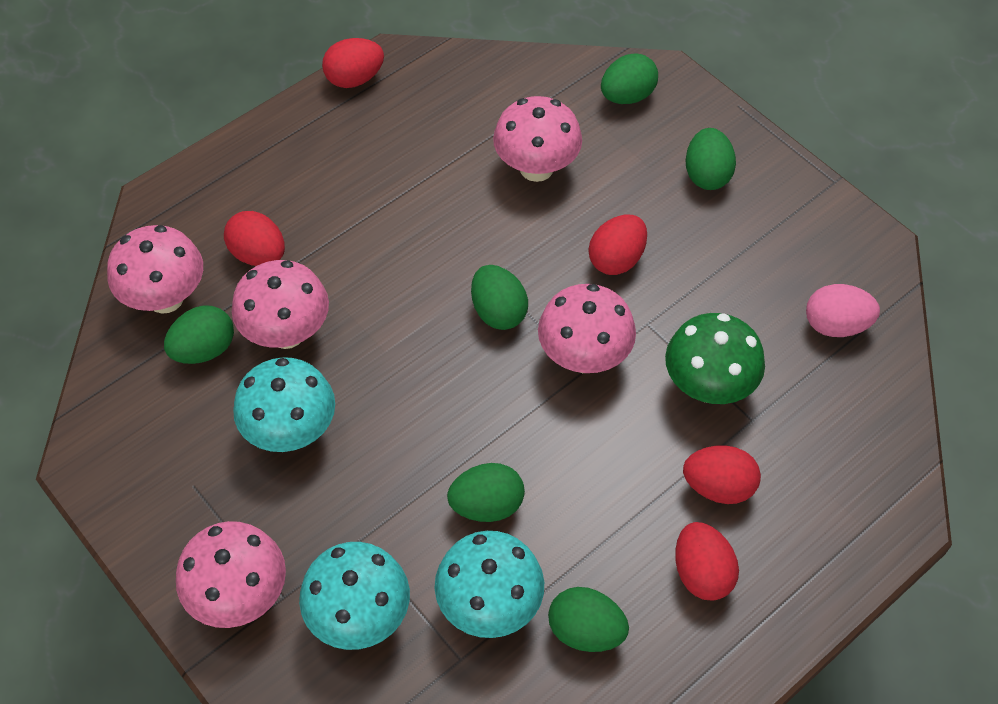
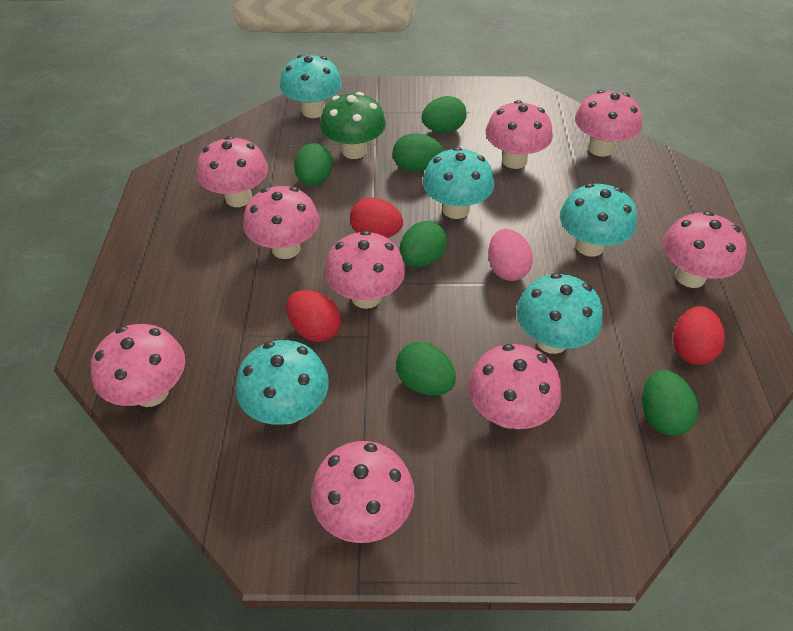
pink mushroom: [107,225,203,314] [176,521,286,628] [232,260,329,349] [493,96,582,182] [538,284,636,373] = 5 -> [91,324,185,407] [197,136,268,207] [243,186,319,259] [311,441,414,543] [325,231,405,309] [468,344,561,429] [486,100,553,169] [575,90,642,157] [663,211,746,288] = 9
red egg: [224,211,285,266] [322,38,384,88] [589,215,647,275] [675,522,739,601] [683,445,761,504] = 5 -> [286,290,341,342] [350,198,403,238] [673,306,725,365] = 3
turquoise mushroom: [233,357,335,452] [299,542,410,650] [435,531,544,638] = 3 -> [236,340,329,425] [280,55,342,118] [422,147,494,219] [516,273,603,354] [560,183,637,257] = 5

